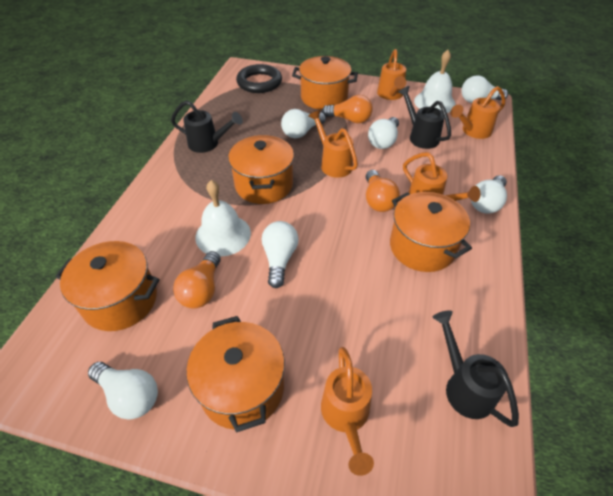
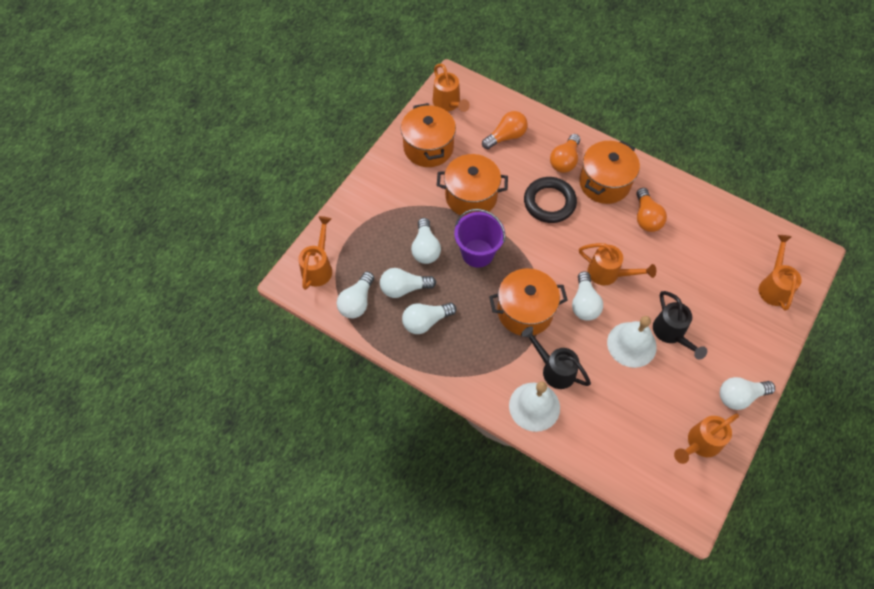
black watering can: [171,100,243,153] [398,86,451,149] [432,310,519,427] = 3 -> [521,326,591,389] [653,291,707,360] = 2
orange pot: [55,241,160,331] [187,316,285,432] [228,135,294,204] [292,56,358,110] [390,192,472,272] = 5 -> [401,103,456,167] [437,154,508,216] [489,268,568,336] [579,140,640,204] = 4
purple bucket: none = 0 -> [454,209,505,268] = 1

